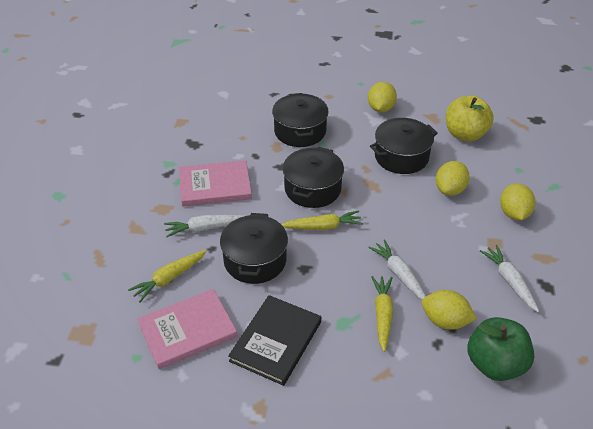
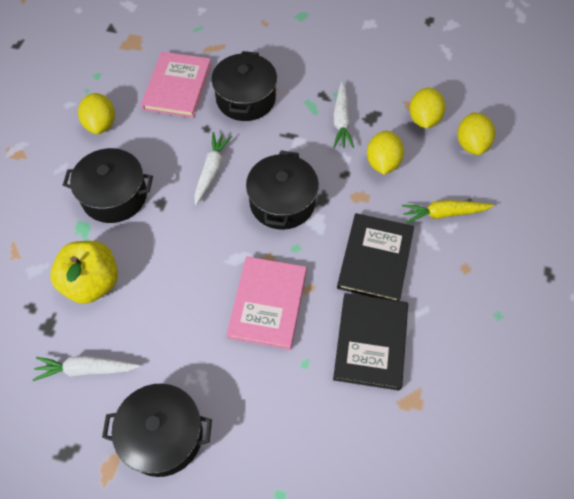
black book: [228,295,321,386] = 1 -> [333,293,408,391] [337,213,414,301] = 2
green apple: [467,317,534,381] = 1 -> none = 0
yellow carrot: [128,250,206,302] [281,210,363,230] [371,276,393,352] = 3 -> [402,200,494,224] = 1

